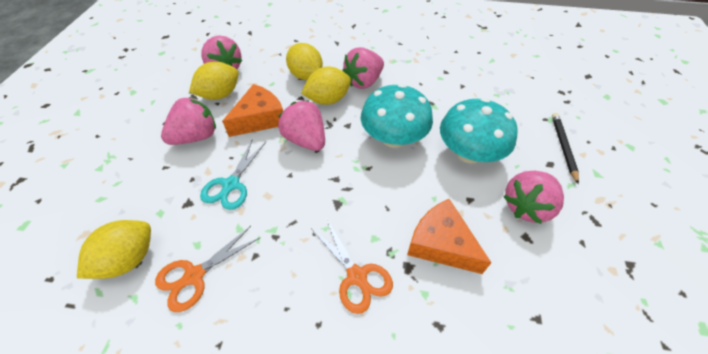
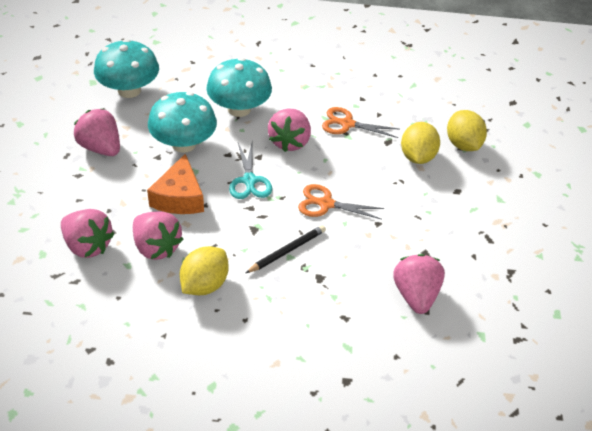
orange cheese: [222,84,283,137] [407,199,492,274] = 2 -> [147,154,204,214] = 1
turquoise mushroom: [361,84,433,148] [440,98,518,163] = 2 -> [94,39,159,98] [148,92,217,153] [206,58,272,117] = 3
yellow lemon: [77,220,151,279] [189,61,239,100] [286,43,323,80] [301,67,351,105] = 4 -> [180,246,229,295] [401,122,440,164] [447,110,487,151] = 3

